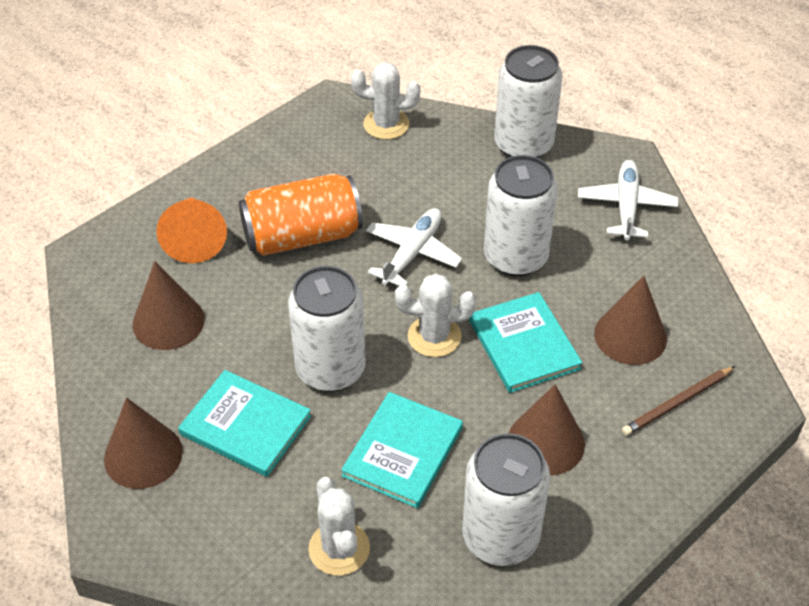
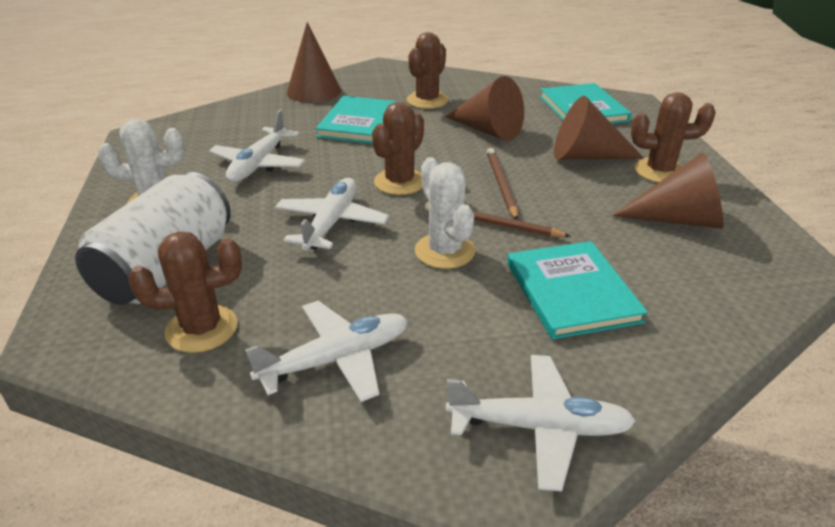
brown cactus: none = 0 -> [128,232,242,353] [372,102,424,195] [407,32,448,109] [631,92,716,183] = 4
brown pencil: [622,366,735,436] = 1 -> [425,201,571,237] [487,148,518,220] = 2
orange can: [239,173,363,256] = 1 -> none = 0
orange cone: [156,197,227,263] = 1 -> none = 0
white cactus: [308,477,370,576] [351,62,421,140] [395,273,476,357] = 3 -> [98,119,185,203] [415,157,475,269] = 2
white can: [288,266,365,392] [462,433,550,566] [484,155,558,276] [494,45,562,158] = 4 -> [75,172,231,305] = 1
white plane: [366,208,462,286] [578,160,678,240] = 2 -> [209,109,305,182] [245,301,408,402] [275,178,389,251] [446,355,636,491] = 4

